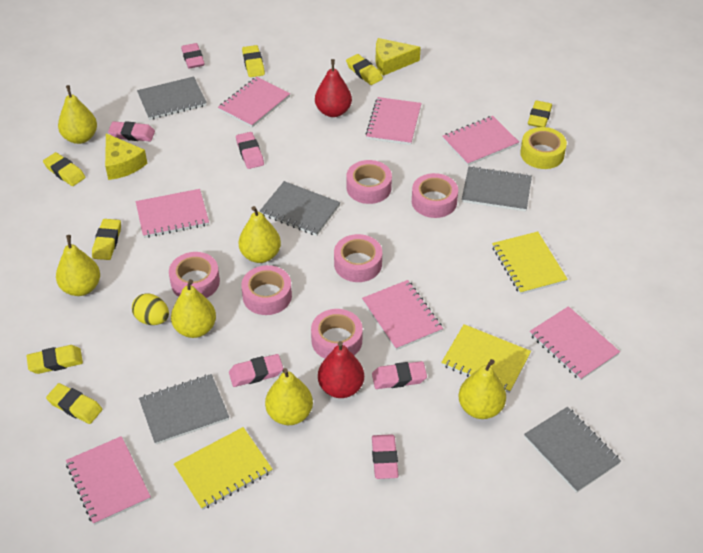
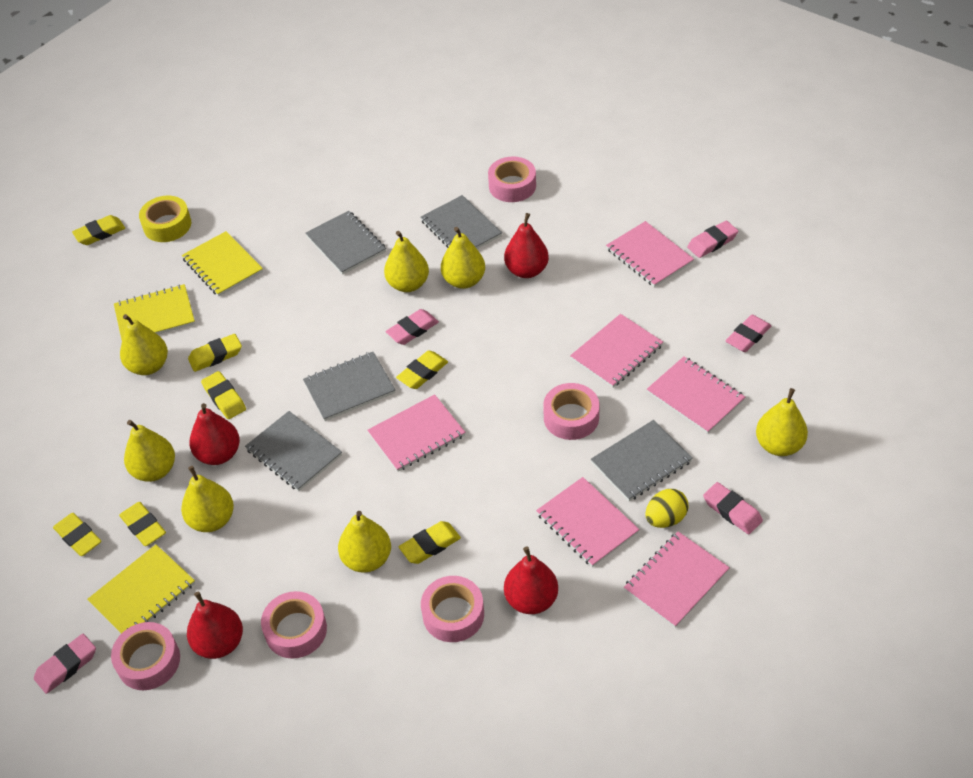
pink eraser: [108,121,155,141] [181,43,205,68] [229,354,283,387] [236,132,264,169] [372,361,427,389] [372,434,399,479] = 6 -> [34,634,96,694] [386,309,439,345] [687,221,738,258] [703,482,763,534] [725,315,771,352] = 5
pink notebook: [66,436,151,525] [136,189,209,238] [218,77,290,127] [362,280,443,350] [365,97,421,145] [442,116,519,166] [530,306,620,381] = 7 -> [367,394,466,472] [536,477,640,567] [570,314,663,388] [606,221,694,287] [624,531,730,628] [647,357,745,434] = 6
pink tape: [169,252,220,298] [241,265,292,315] [311,309,363,359] [334,234,382,282] [347,160,392,204] [412,173,458,218] = 6 -> [111,622,180,690] [261,591,327,659] [421,576,484,642] [488,156,536,202] [543,383,600,440] = 5
red pear: [315,59,352,117] [318,341,364,398] = 2 -> [187,591,243,659] [189,403,240,465] [504,213,549,278] [504,546,558,614] = 4
yellow cheese: [105,133,147,180] [376,38,421,76] = 2 -> none = 0
yellow pear: [56,235,100,296] [58,85,97,144] [171,279,216,338] [239,206,281,263] [265,368,313,425] [458,359,506,419] = 6 -> [120,314,168,375] [124,420,175,482] [181,466,234,532] [338,511,391,572] [384,231,429,292] [441,227,485,289] [756,388,808,456] = 7

